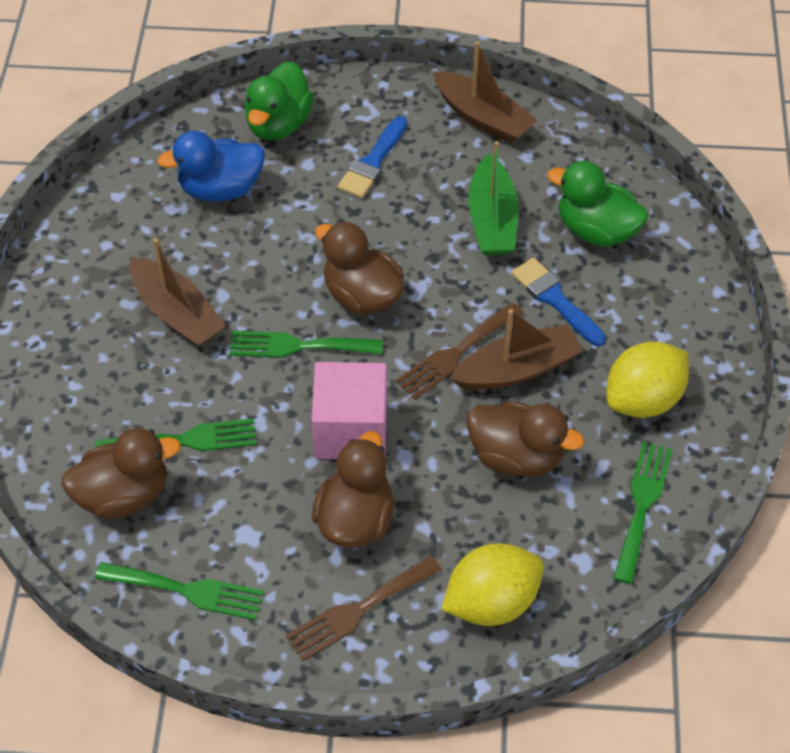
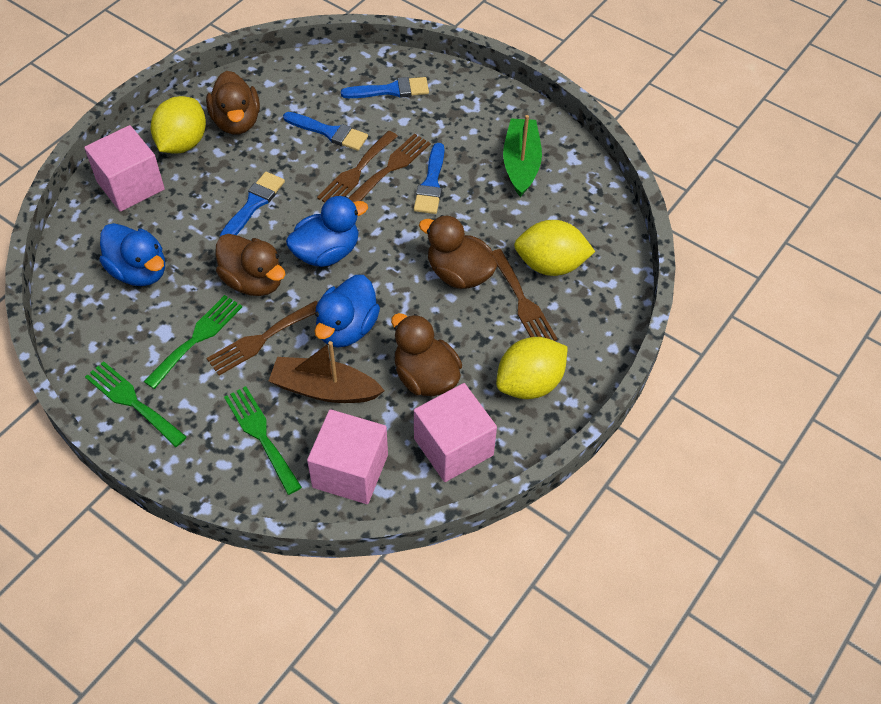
blue brush: [338,116,407,198] [511,258,606,346] = 2 -> [220,172,285,236] [283,112,368,151] [341,77,429,98] [414,143,444,214] = 4
blue duck: [157,131,265,202] = 1 -> [99,223,165,286] [286,196,368,267] [315,275,380,348] = 3
brown boat: [129,238,226,347] [433,41,537,144] [449,309,583,390] = 3 -> [269,341,385,403] = 1
brown fork: [285,556,442,662] [396,302,523,400] = 2 -> [207,301,318,376] [317,131,398,203] [349,134,431,202] [492,249,557,341] = 4
green duck: [244,62,314,140] [547,161,648,246] = 2 -> none = 0
green fork: [95,419,256,451] [95,562,264,620] [229,331,383,358] [613,442,672,584] = 4 -> [85,361,187,447] [144,295,242,389] [224,386,302,495] = 3
pink cube: [311,362,387,459] = 1 -> [84,125,165,212] [307,409,388,504] [414,383,497,482] = 3
yellow lemon: [441,543,544,626] [607,341,689,418] = 2 -> [151,96,206,154] [496,337,568,399] [514,220,595,276] = 3

